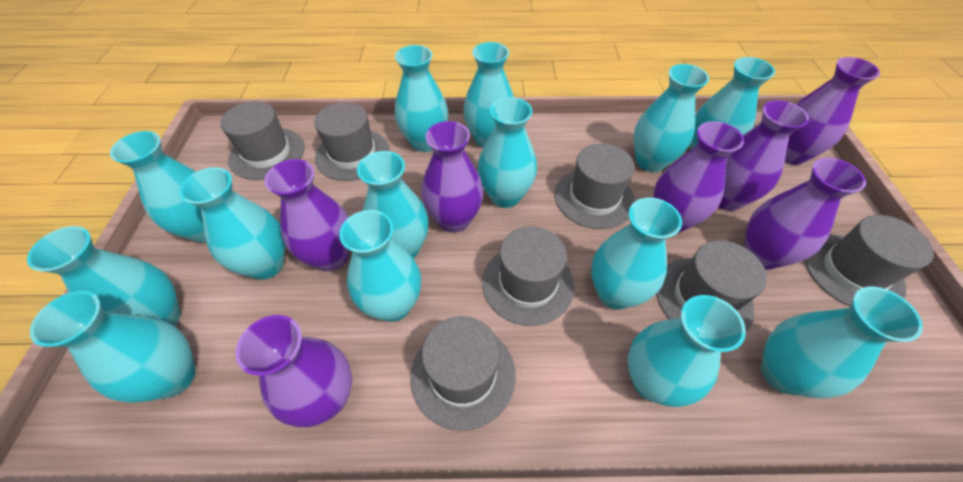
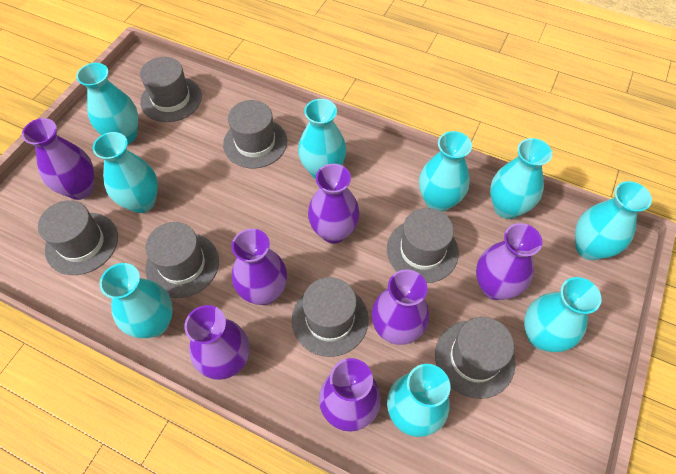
turquoise vase: [27,226,180,326] [30,291,195,403] [110,131,206,243] [179,167,285,280] [339,210,421,322] [357,151,429,259] [395,45,448,152] [463,42,514,148] [478,97,537,208] [591,198,682,309] [628,295,746,407] [634,64,709,172] [690,57,775,150] [761,286,923,398] = 14 -> [76,63,138,145] [93,132,158,213] [100,263,173,338] [298,99,346,179] [387,364,450,437] [419,131,472,212] [490,138,552,219] [524,277,602,352] [575,181,652,260] = 9

